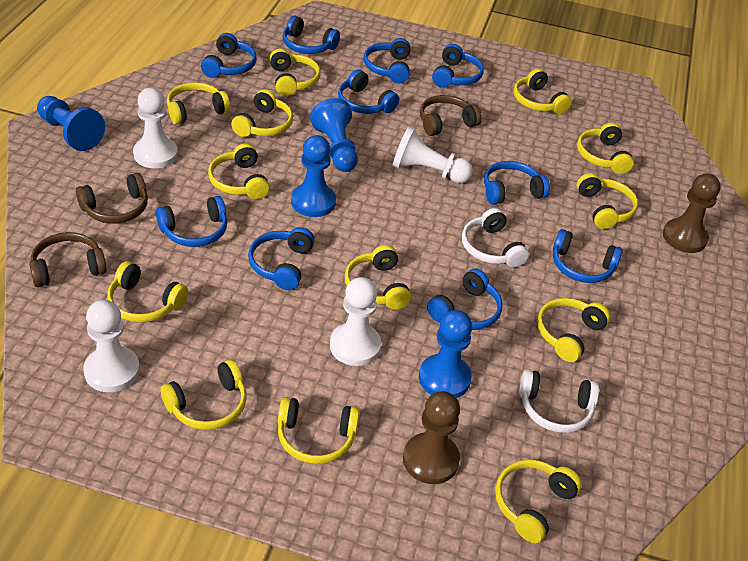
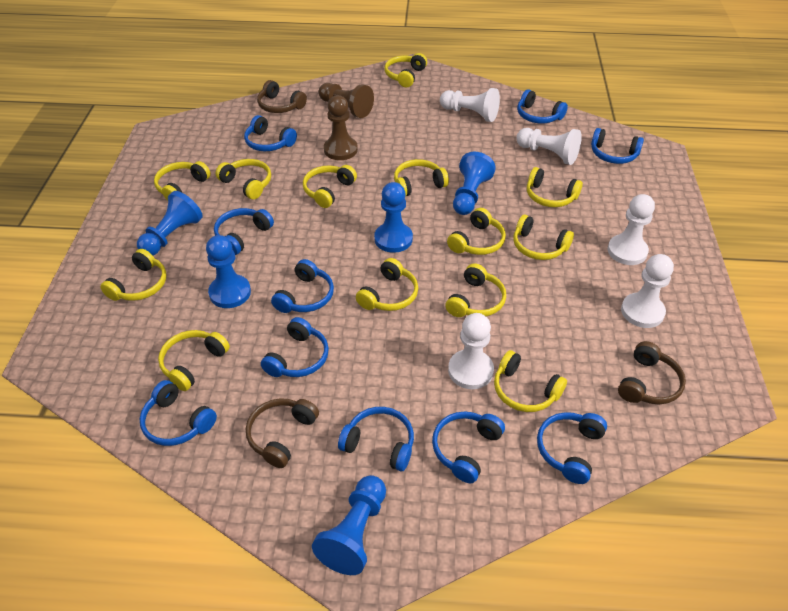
blue pawn: [37,96,105,151] [291,135,336,217] [310,98,358,172] [419,310,473,398] = 4 -> [137,191,203,256] [206,235,251,308] [312,475,386,575] [374,182,413,253] [453,152,496,215] = 5
white headphones: [462,208,529,267] [519,369,599,433] = 2 -> none = 0
white pawn: [83,300,140,392] [133,88,178,168] [330,277,381,366] [393,126,473,183] = 4 -> [440,88,500,122] [448,313,494,389] [516,128,582,165] [608,194,655,265] [621,254,674,328] = 5

